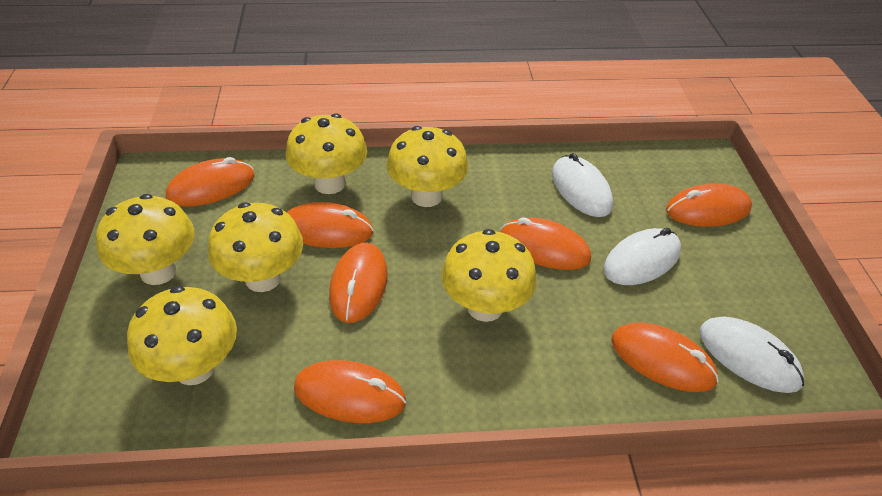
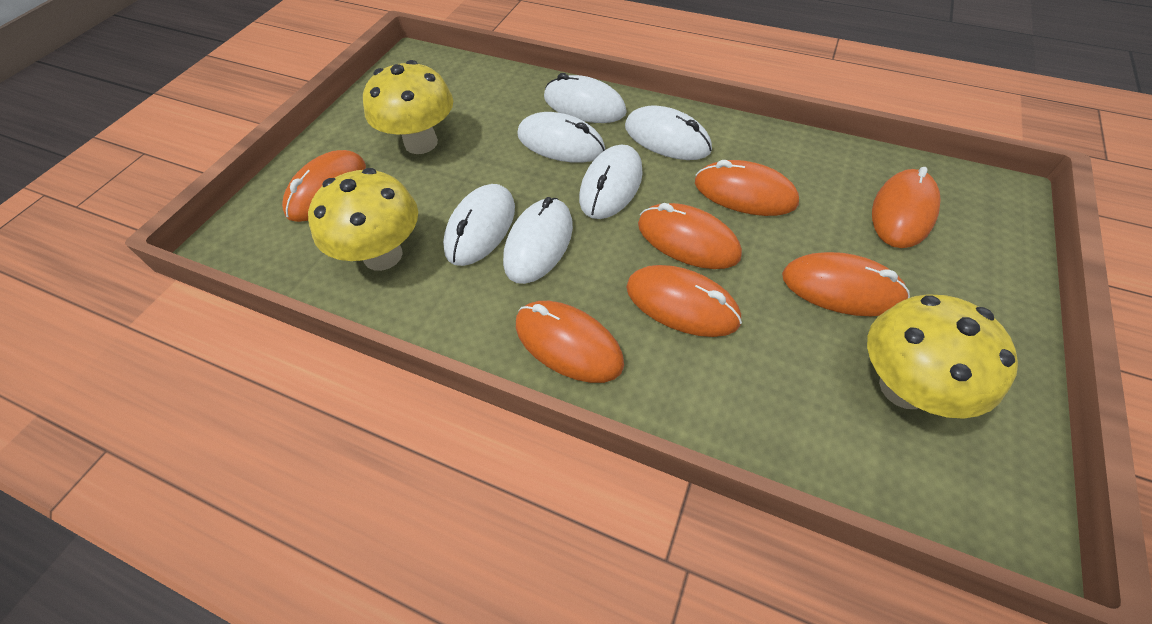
white mouse: [552,153,613,217] [603,228,681,285] [699,317,804,393] = 3 -> [443,184,515,266] [503,197,573,284] [517,112,605,163] [544,73,627,123] [579,145,643,219] [625,106,712,160] = 6
yellow mushroom: [96,194,195,285] [127,286,237,385] [208,202,303,292] [286,113,367,194] [387,126,468,207] [441,229,537,322] = 6 -> [308,168,418,271] [363,60,453,154] [867,294,1018,419] = 3

